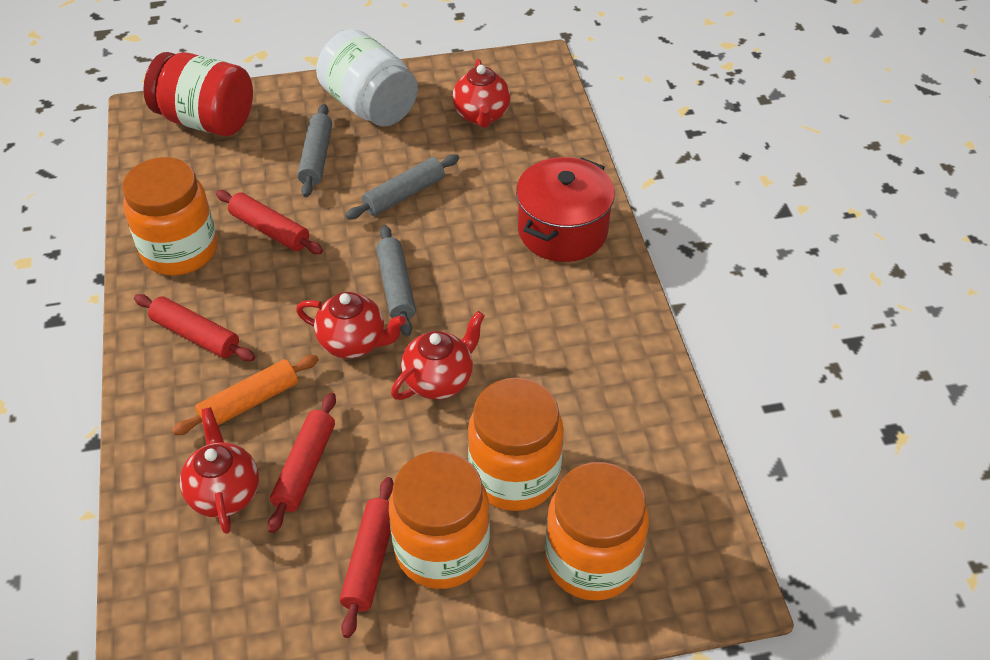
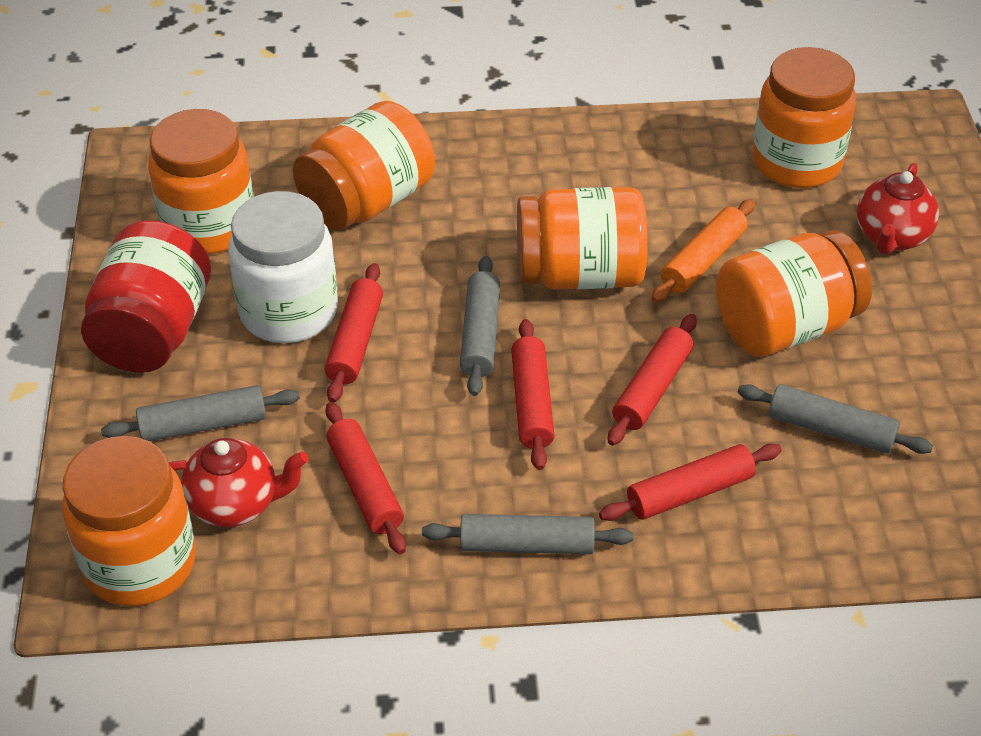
grey rolling pin: [298,104,332,197] [345,154,459,219] [376,225,416,336] = 3 -> [101,385,300,441] [422,514,633,554] [460,256,500,396] [738,384,933,454] = 4
orange jar: [122,157,217,276] [389,451,490,589] [468,378,564,511] [545,462,649,601] = 4 -> [62,436,196,606] [148,109,254,254] [293,101,435,230] [517,187,648,289] [716,230,872,357] [752,47,856,188] = 6
red pot: [516,157,615,262] = 1 -> none = 0
red rolling pin: [134,294,255,361] [216,190,323,254] [268,393,336,533] [340,477,393,638] = 4 -> [325,263,383,403] [326,402,406,554] [511,319,555,470] [599,444,782,521] [608,314,697,446] = 5
red teapot: [180,407,259,534] [296,292,406,358] [391,311,485,400] [452,59,510,128] = 4 -> [169,438,309,527] [857,163,939,255] = 2

